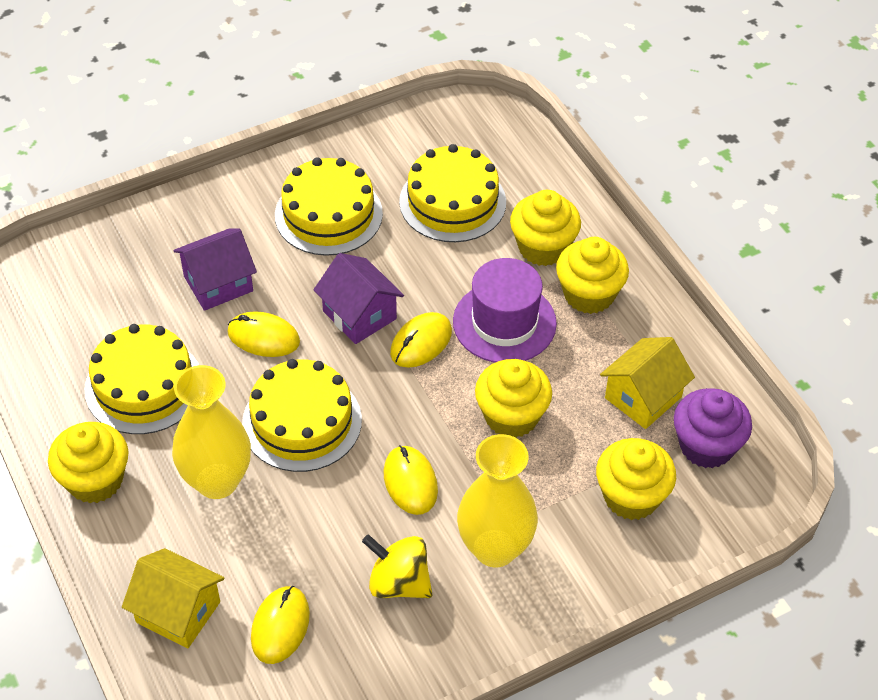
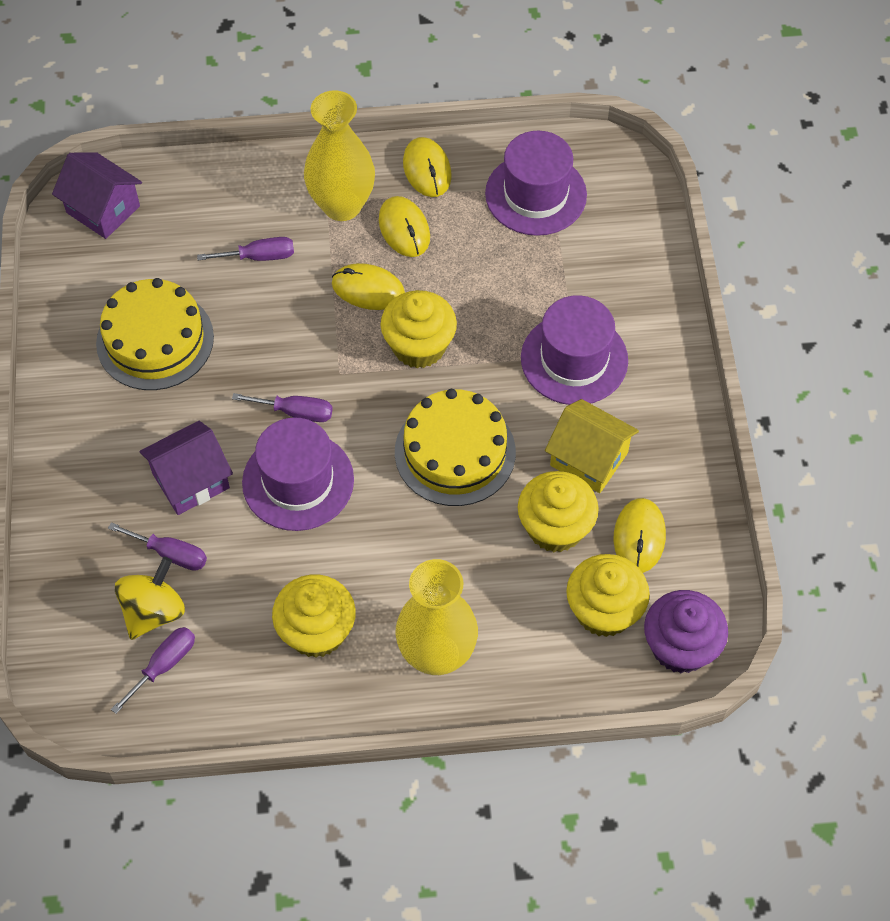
purple hat: [453,258,557,363] = 1 -> [242,417,354,531] [485,131,587,236] [521,295,628,405] = 3
purple screwdriver: none = 0 -> [108,522,207,571] [111,627,195,714] [197,237,294,261] [232,393,333,422] = 4
yellow cake: [85,324,199,434] [242,359,362,472] [275,157,383,256] [399,144,506,242] = 4 -> [96,278,214,390] [395,389,516,506] = 2
yellow cupcake: [48,422,129,503] [475,359,552,438] [510,190,581,266] [556,237,629,314] [596,438,676,520] = 5 -> [272,575,356,658] [381,290,457,368] [518,471,599,552] [566,554,650,637] = 4
yellow house: [122,548,224,649] [600,337,695,429] = 2 -> [545,399,639,493] = 1

